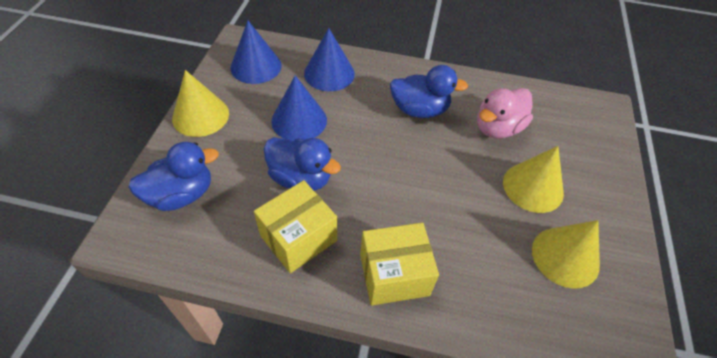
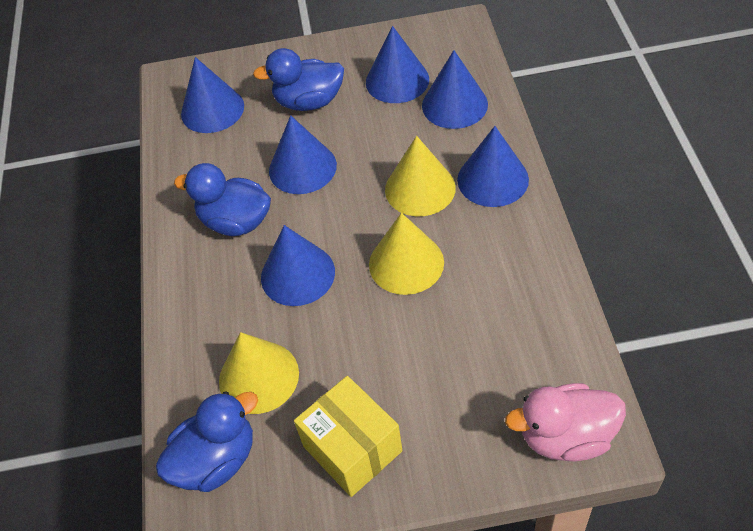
blue cone: [230,20,281,84] [271,75,327,141] [304,28,355,91] = 3 -> [181,57,244,133] [261,225,335,306] [269,115,337,194] [366,26,429,103] [422,50,488,129] [457,126,529,207] = 6
yellow box: [254,180,337,273] [360,223,439,306] = 2 -> [294,376,403,497] = 1

